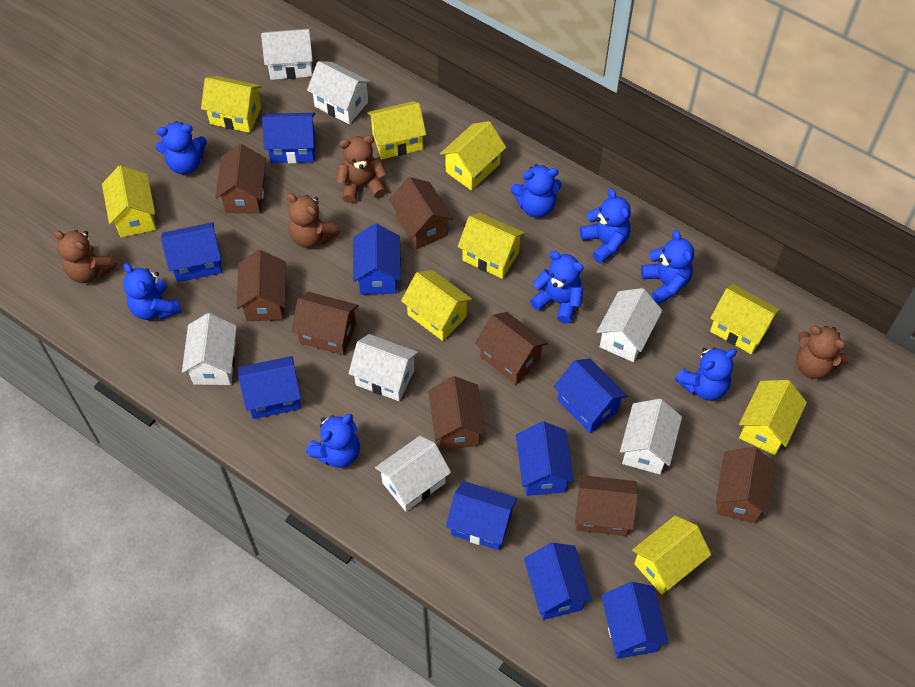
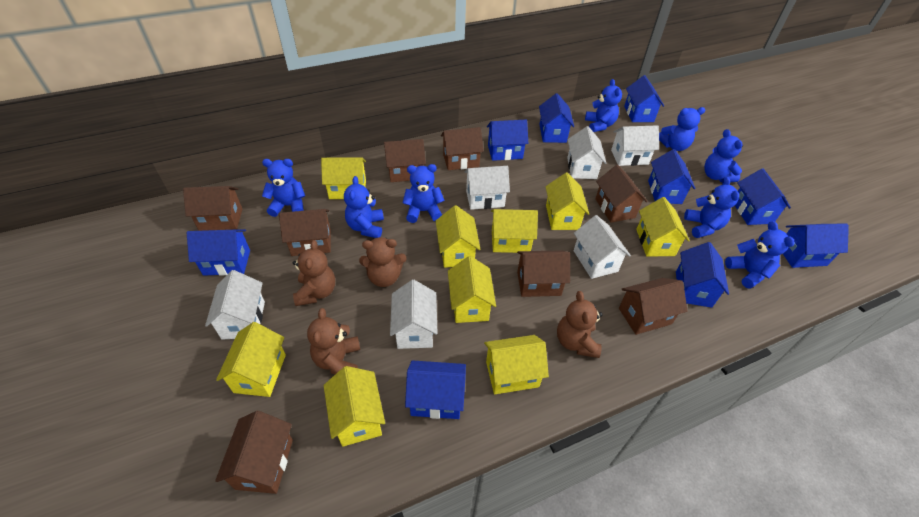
white house: [182,313,237,385] [261,29,313,80] [307,61,371,124] [348,334,418,401] [375,436,451,512] [597,288,662,362] [620,399,682,474] = 7 -> [205,270,265,340] [390,280,438,349] [465,166,510,210] [567,126,606,179] [574,215,631,279] [611,125,659,166] = 6

